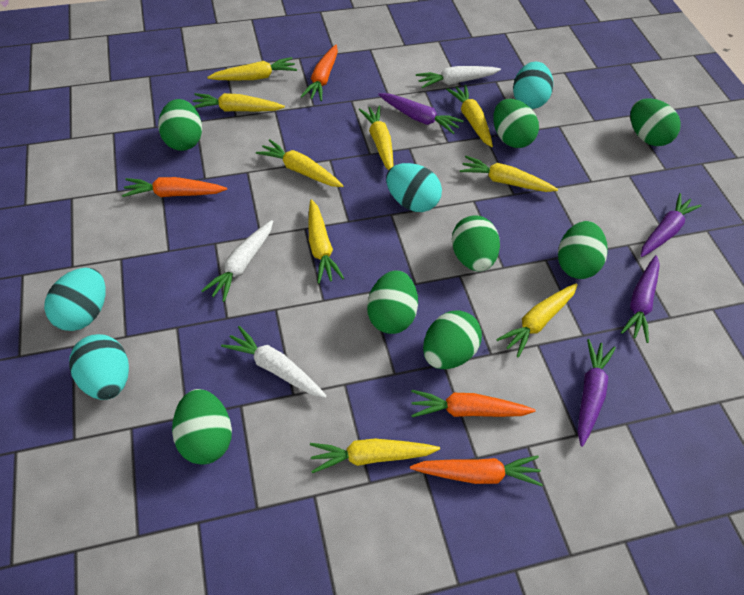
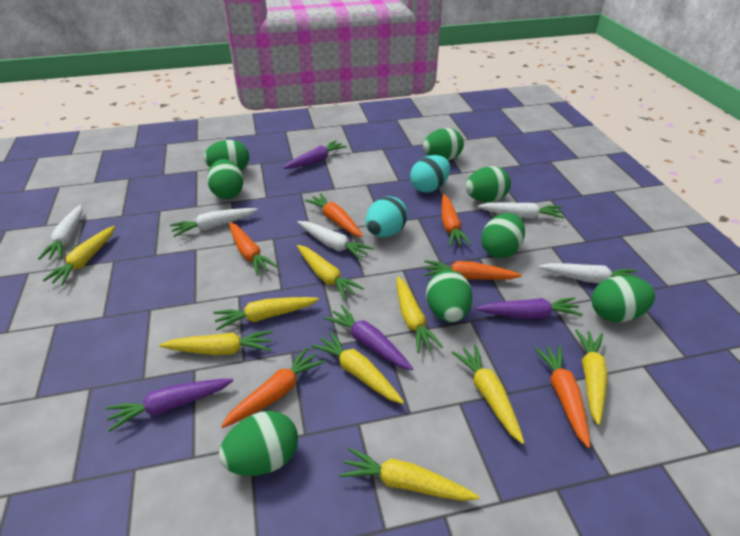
orange carrot: [122,177,227,197] [301,45,338,101] [410,455,543,486] [411,390,536,417] = 4 -> [221,347,325,428] [229,222,278,275] [305,193,363,237] [424,260,522,280] [442,194,471,247] [534,345,590,448] = 6
turquoise egg: [44,268,106,331] [69,334,129,400] [386,163,442,212] [513,62,553,109] = 4 -> [366,196,408,237] [410,155,450,192] = 2
white carrot: [201,220,273,302] [221,326,327,398] [416,66,501,88] = 3 -> [38,205,83,260] [170,208,258,237] [298,221,374,261] [477,202,564,219] [538,263,639,284] = 5

